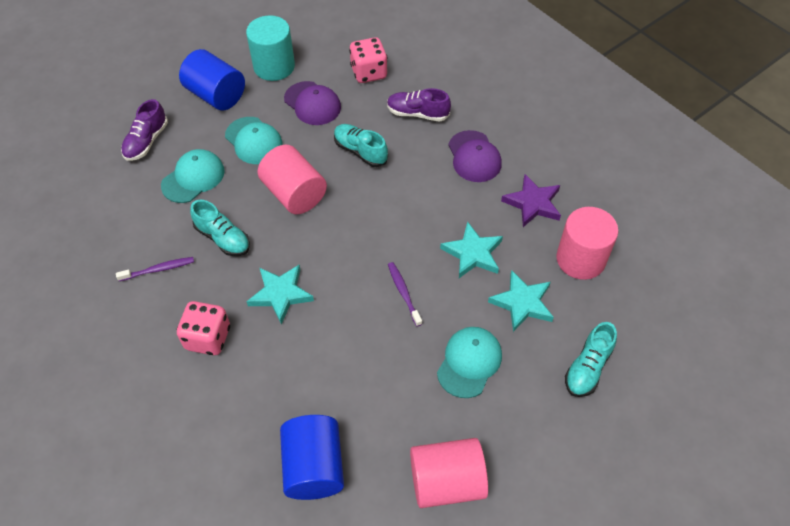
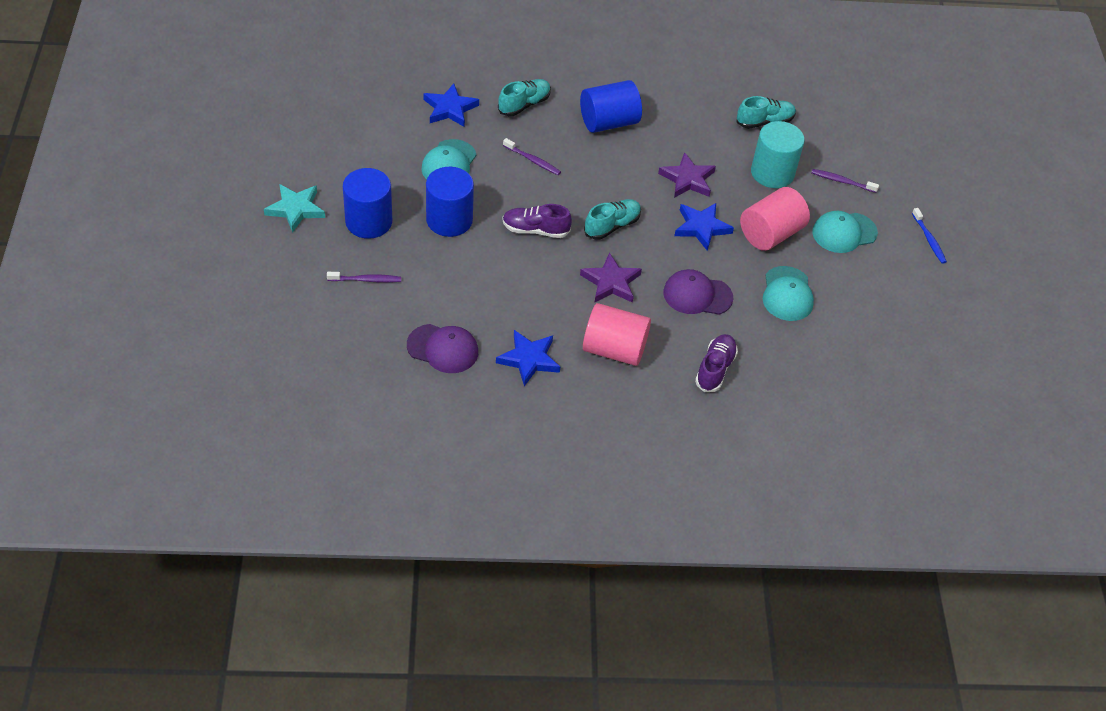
blue cylinder: [179,49,245,110] [280,415,344,500] = 2 -> [343,168,392,239] [426,167,474,237] [580,80,642,133] = 3
blue star: none = 0 -> [424,83,479,127] [496,330,560,386] [674,203,734,251] = 3
blue toothbrush: none = 0 -> [912,208,947,264] = 1
pink cylinder: [258,145,327,214] [410,438,488,508] [556,207,619,280] = 3 -> [583,303,651,366] [740,187,810,251] = 2
pink dice: [177,301,230,355] [349,37,387,83] = 2 -> none = 0
purple star: [501,174,561,227] = 1 -> [580,252,642,303] [658,152,716,198] = 2
purple toothbrush: [116,257,194,281] [388,262,422,327] = 2 -> [327,272,401,283] [503,138,561,175] [811,169,879,193] = 3
turquoise star: [246,265,314,324] [440,221,503,278] [488,270,554,332] = 3 -> [264,184,325,233] = 1

